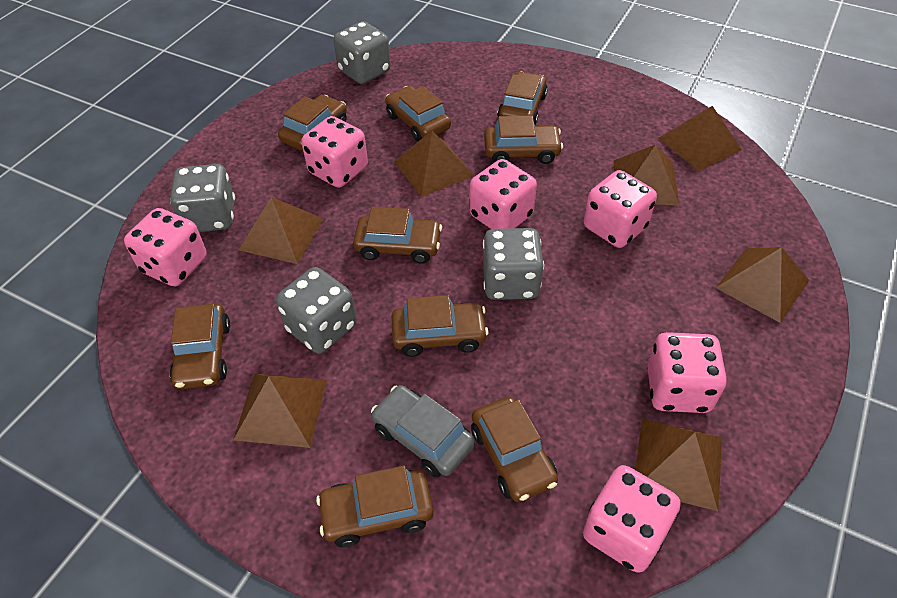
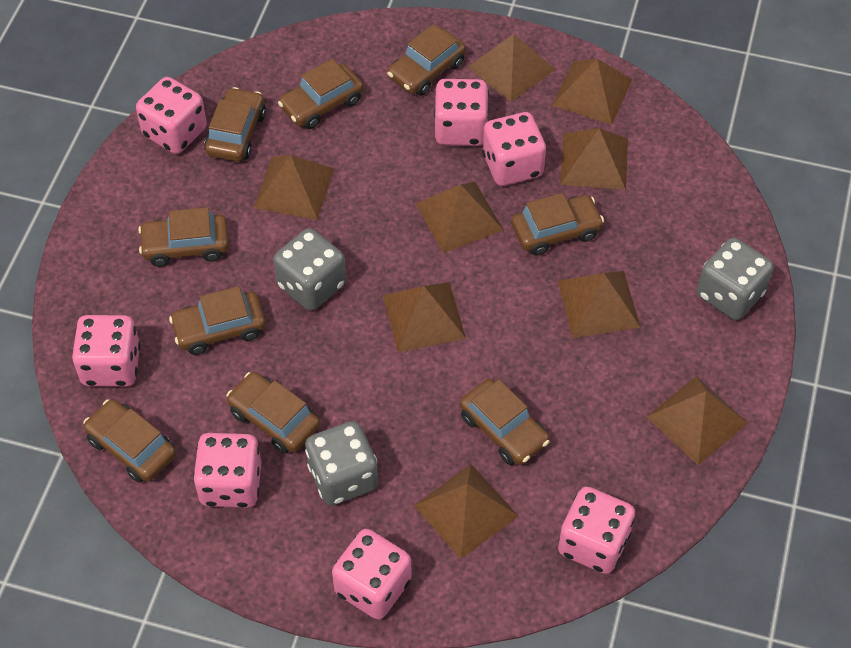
brown pyramid: [233,374,327,448] [239,197,324,264] [394,131,474,197] [613,145,679,206] [635,419,722,511] [659,106,742,171] [716,247,809,323] = 7 -> [254,155,334,220] [383,282,466,352] [414,464,518,559] [416,182,504,253] [468,34,555,102] [552,59,632,125] [558,271,641,338] [560,128,628,190] [646,376,748,465] = 9
grey car: [371,385,475,477] = 1 -> none = 0
grey dice: [170,164,235,232] [276,267,357,354] [334,21,391,84] [483,228,544,300] = 4 -> [273,228,346,311] [305,421,378,505] [697,238,773,320] = 3
pink dice: [124,208,207,286] [301,116,368,188] [469,159,537,229] [583,465,681,573] [584,170,657,248] [647,332,727,413] = 6 -> [72,315,141,387] [136,77,207,154] [193,433,261,508] [332,529,412,620] [434,79,489,146] [482,112,546,186] [558,487,635,574] = 7

